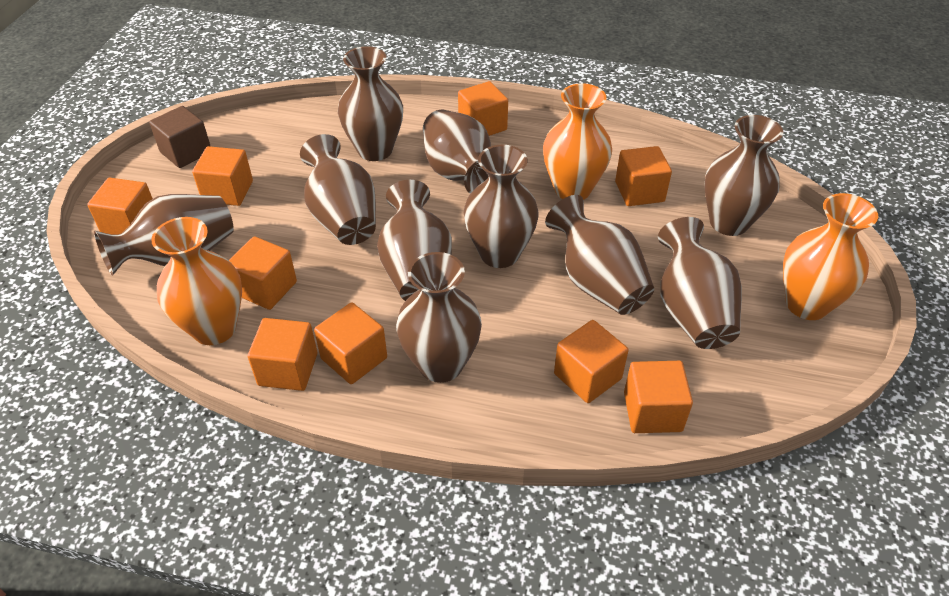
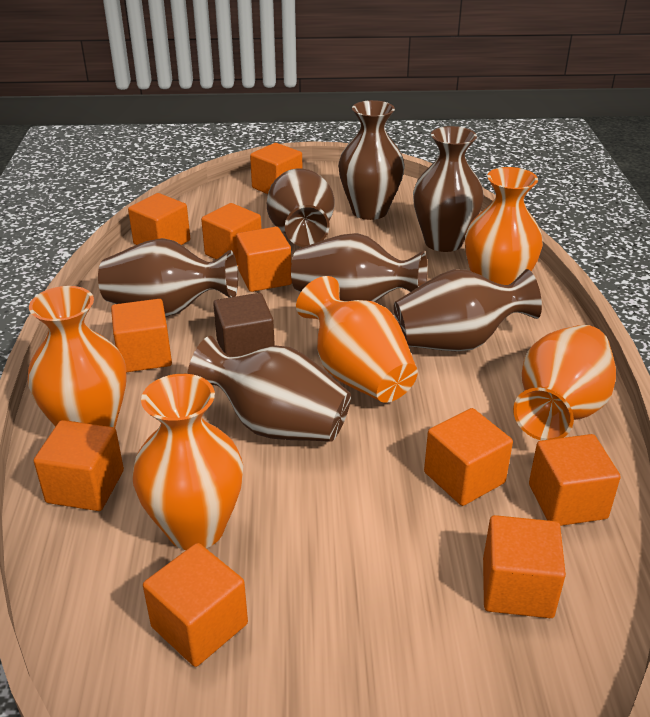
brown vase: [94,194,234,276] [300,134,376,245] [338,46,403,161] [377,180,452,301] [396,252,482,383] [423,110,491,194] [464,145,539,268] [545,195,654,315] [658,217,742,349] [704,115,783,236] = 10 -> [98,238,238,317] [187,336,351,442] [267,168,334,247] [291,233,428,302] [338,100,404,220] [394,269,542,351] [413,126,484,252] = 7
orange cube: [87,178,153,235] [192,146,253,206] [229,236,297,310] [248,318,317,391] [314,302,387,384] [458,81,508,136] [554,320,629,403] [615,146,672,206] [624,361,693,433] = 9 -> [34,420,124,511] [111,299,172,372] [128,193,190,245] [143,543,248,667] [201,203,262,266] [236,227,292,292] [250,143,302,194] [424,408,513,506] [483,515,566,618] [529,434,621,526] = 10
orange vase: [151,217,242,345] [543,83,612,200] [783,193,878,320] = 3 -> [28,286,126,428] [132,374,243,550] [296,276,418,403] [465,167,543,285] [513,325,616,441] = 5

